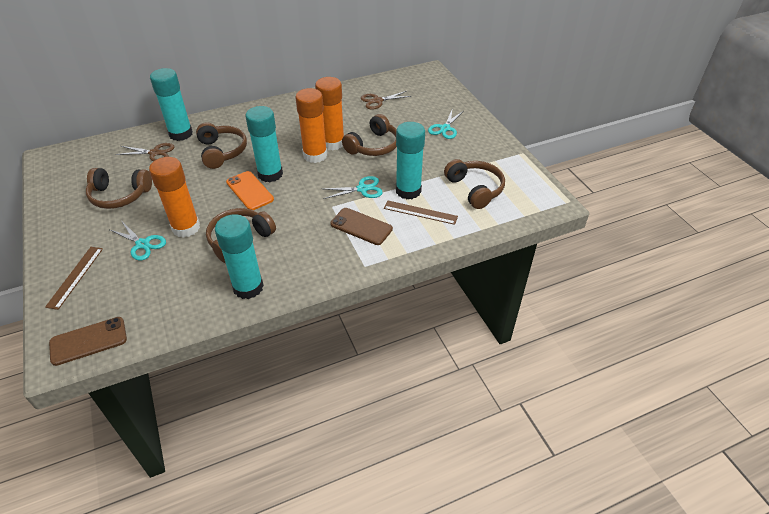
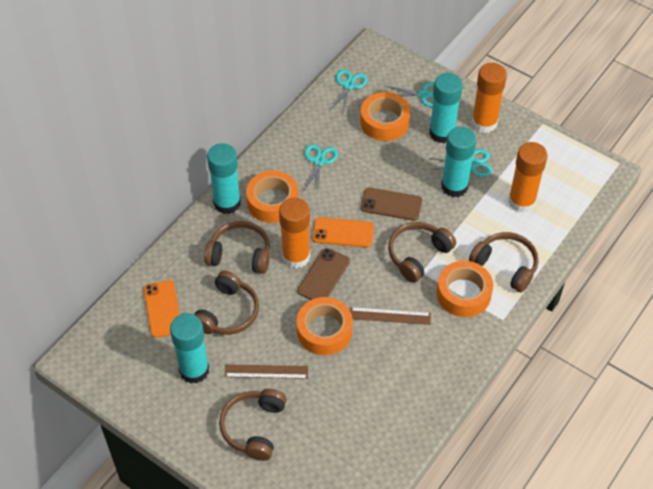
brown scissors: [115,143,174,162] [361,91,412,110] = 2 -> none = 0
orange phone: [226,171,274,210] = 1 -> [144,280,180,338] [312,217,374,248] = 2
orange tape: none = 0 -> [246,171,299,223] [296,297,353,355] [360,92,410,141] [437,261,493,317] = 4
turquoise scissors: [110,222,166,261] [323,176,383,199] [428,110,463,139] = 3 -> [303,144,338,192] [329,69,368,114] [386,82,434,107] [430,149,492,176] = 4

